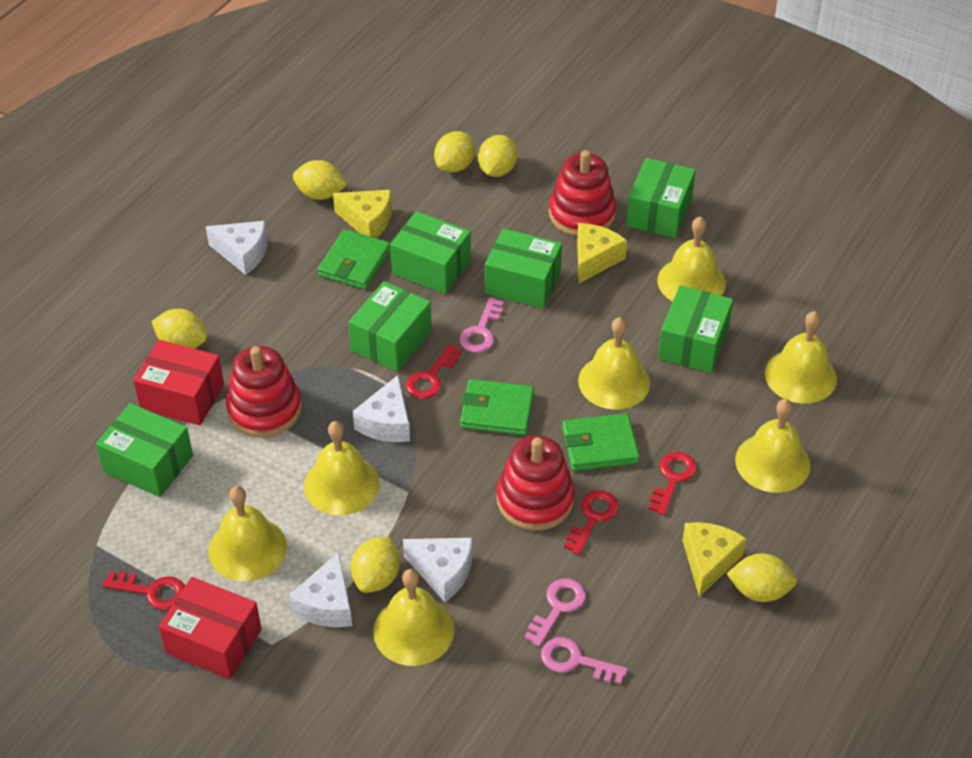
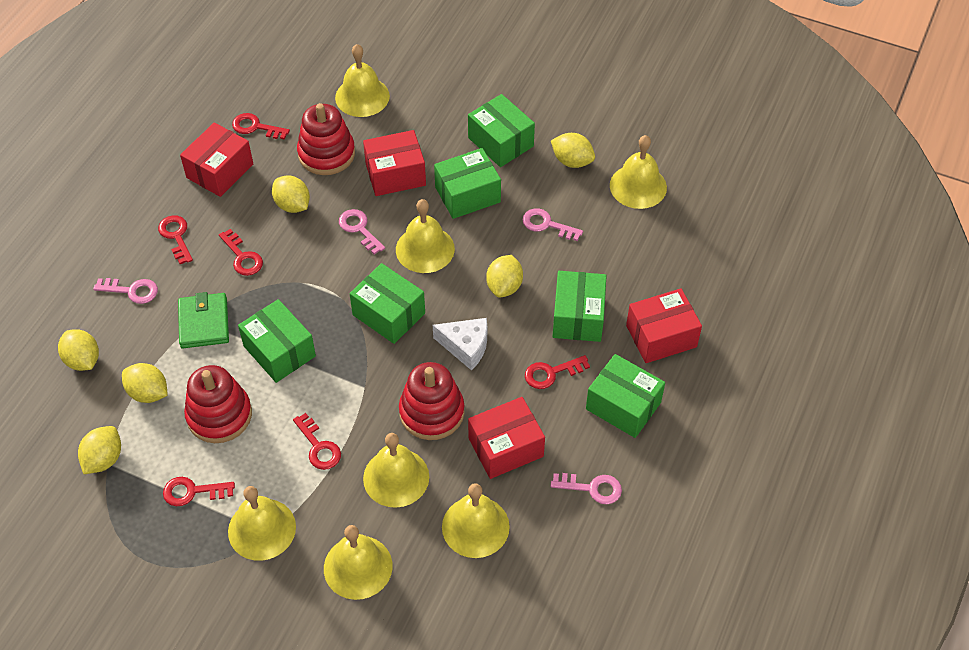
green wallet: [318,229,390,289] [460,379,534,435] [562,413,640,471] = 3 -> [178,292,229,348] = 1
pink key: [459,297,504,353] [524,578,586,647] [541,637,628,685] = 3 -> [93,278,158,304] [339,209,385,254] [522,208,583,241] [551,473,622,504] = 4
red box: [133,340,224,425] [158,577,262,679] = 2 -> [180,122,253,197] [363,130,426,196] [468,397,545,479] [626,288,702,363] = 4
red key: [102,571,185,610] [406,344,462,399] [564,490,619,555] [649,452,697,515] = 4 -> [158,215,193,264] [163,477,235,506] [219,229,263,276] [232,113,290,139] [293,413,341,470] [525,355,590,389] = 6
white cheese: [206,221,267,275] [289,552,352,627] [353,375,410,442] [403,538,472,602] = 4 -> [433,318,487,370] = 1
yellow cheese: [333,190,392,238] [577,223,627,283] [682,522,746,597] = 3 -> none = 0

